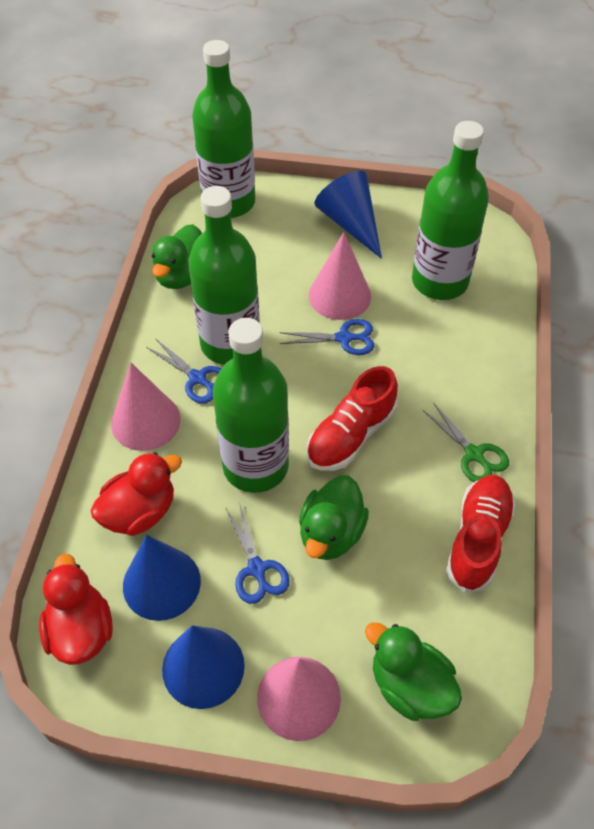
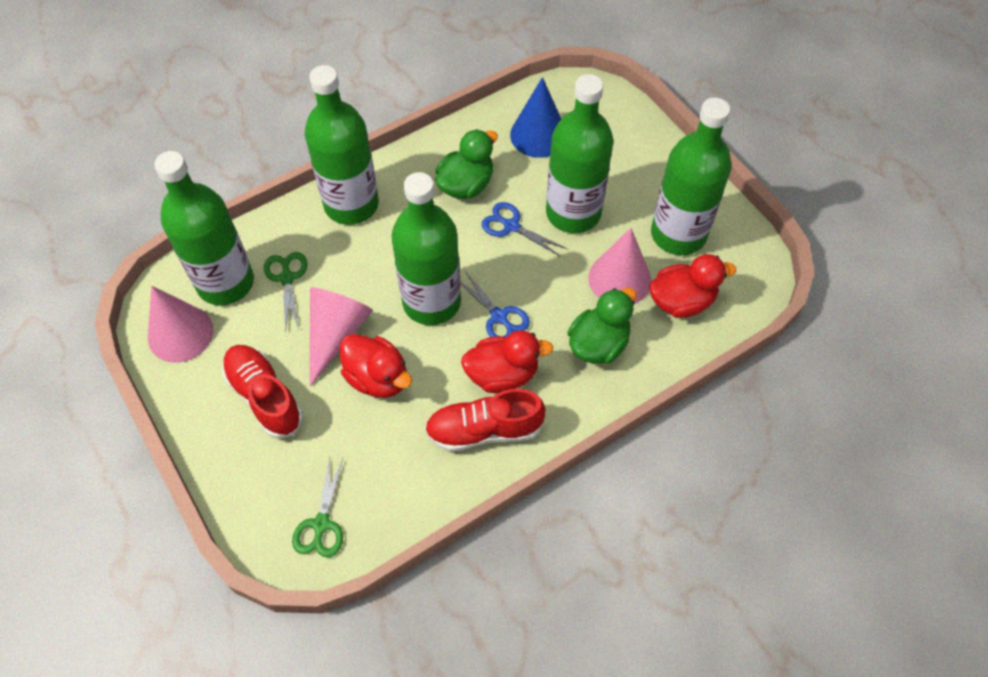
blue cone: [123,535,201,621] [162,625,245,709] [315,171,382,259] = 3 -> [510,77,561,158] = 1
blue scissors: [146,339,221,404] [225,502,290,604] [279,319,374,355] = 3 -> [460,271,530,337] [481,202,567,257] = 2
green bottle: [188,186,260,365] [192,40,255,218] [213,318,289,493] [412,121,489,300] = 4 -> [154,151,254,305] [305,65,379,225] [392,172,461,325] [546,74,614,233] [651,98,732,255] = 5
green duck: [152,224,202,289] [299,476,369,560] [365,622,462,721] = 3 -> [435,129,498,199] [567,288,637,364] = 2
green scissors: [423,403,509,482] = 1 -> [264,252,307,332] [292,456,343,558] = 2
red duck: [39,554,113,665] [91,452,182,536] = 2 -> [340,334,412,398] [461,330,553,393] [649,254,736,318] = 3

